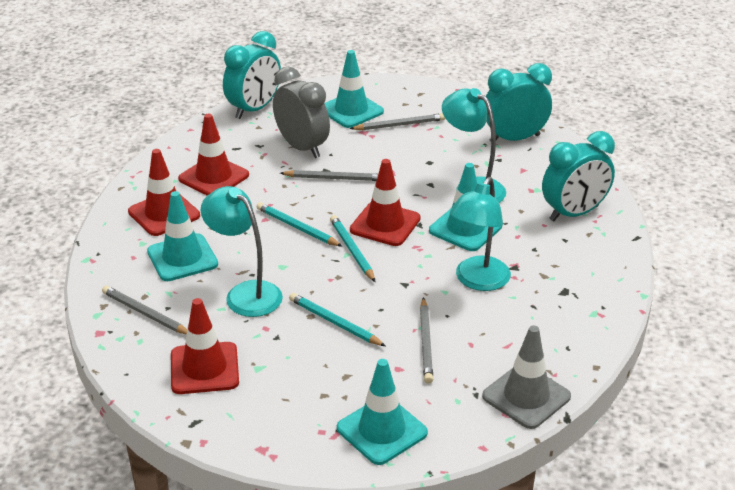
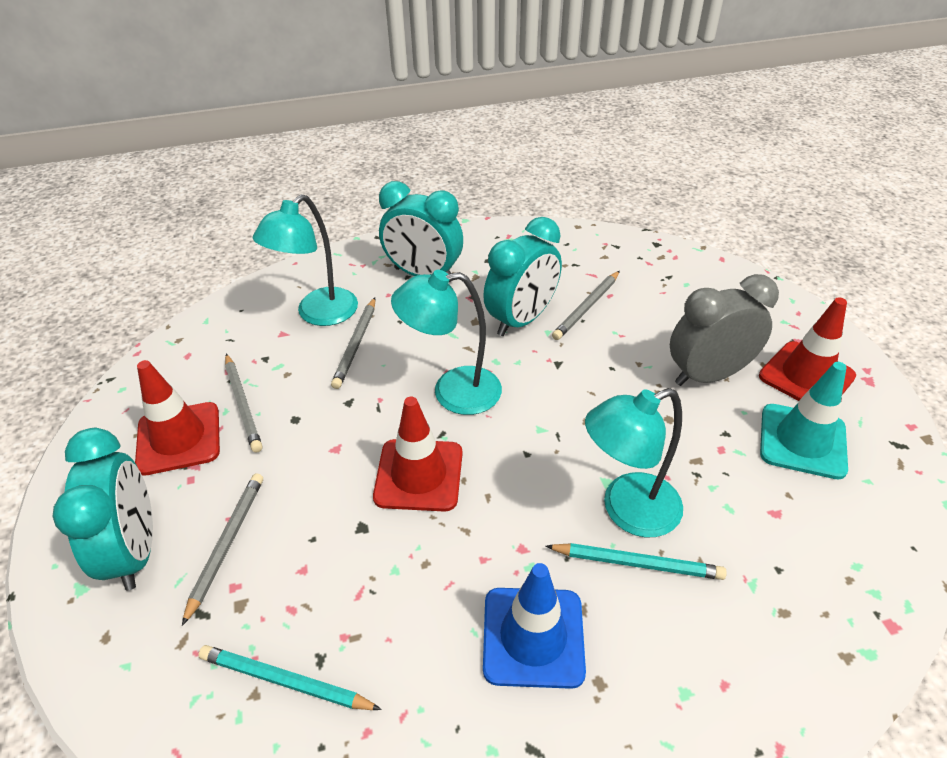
blue traffic cone: none = 0 -> [483,563,586,689] = 1
grey traffic cone: [482,325,571,429] = 1 -> none = 0
red traffic cone: [128,149,200,236] [171,298,239,394] [178,114,249,196] [350,159,421,246] = 4 -> [135,360,220,476] [373,397,463,512] [759,297,856,401] = 3
turquoise pencil: [257,202,343,247] [289,293,385,346] [330,215,376,282] = 3 -> [198,645,382,710] [545,543,727,580] = 2
turquoise traffic cone: [147,191,218,281] [325,50,384,128] [337,359,428,465] [429,163,502,251] = 4 -> [760,362,848,479] = 1

